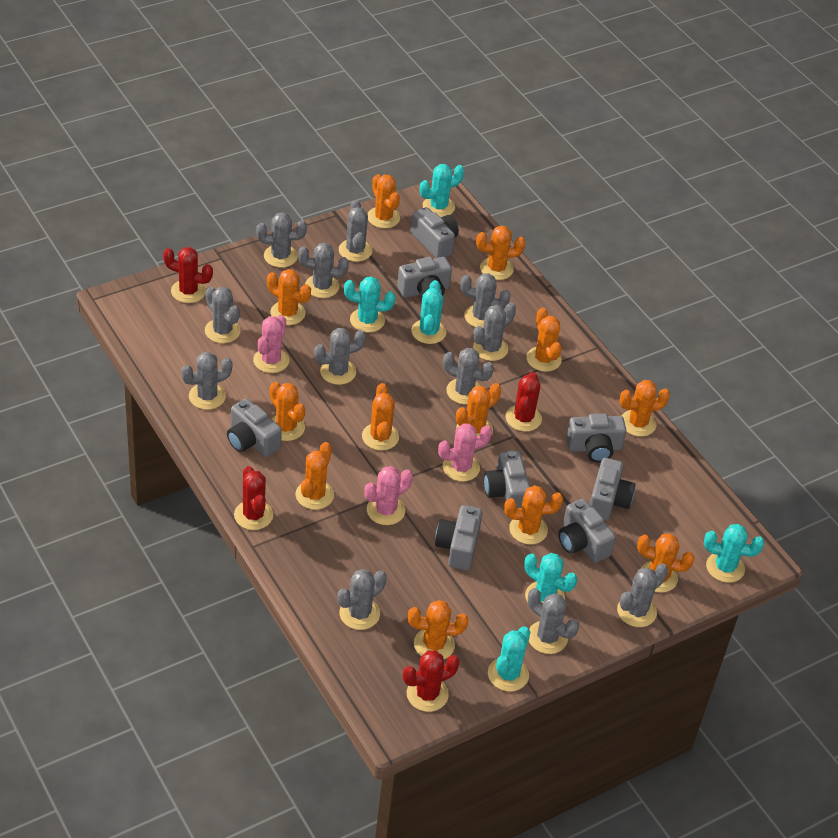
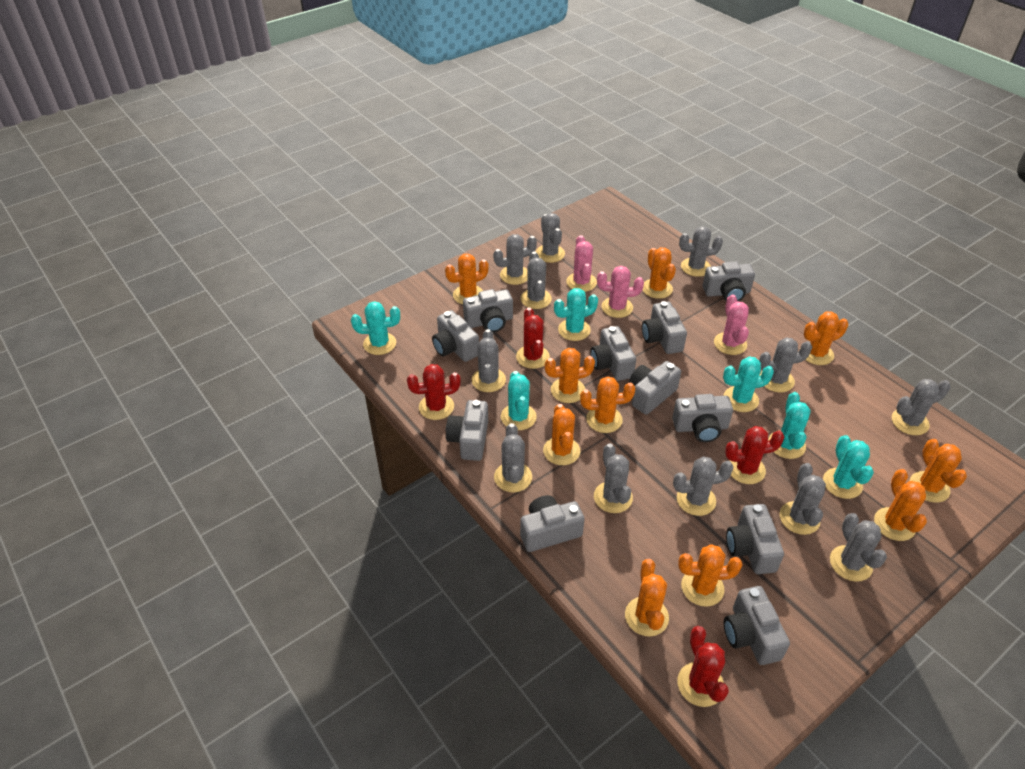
grey camera: [227,398,282,457] [397,257,452,298] [411,207,459,258] [435,505,482,571] [484,451,530,508] [558,499,616,563] [566,414,626,463] [590,458,636,520] = 8 -> [432,310,479,362] [446,400,488,461] [463,289,513,332] [520,495,585,552] [590,326,636,381] [629,361,681,415] [642,301,687,354] [672,394,733,442] [703,262,755,301] [724,586,790,665] [726,504,784,574] = 11
orange cactus: [267,269,311,325] [270,382,305,441] [296,442,334,510] [362,383,399,451] [368,174,400,228] [408,600,468,659] [456,383,501,437] [476,225,525,280] [504,485,563,545] [526,308,562,372] [619,380,670,437] [637,533,695,593] = 12 -> [445,254,489,304] [543,404,580,465] [545,348,595,403] [580,377,635,433] [625,559,669,636] [643,248,676,299] [678,544,743,607] [800,311,848,365] [874,469,927,541] [910,439,967,503] = 10

